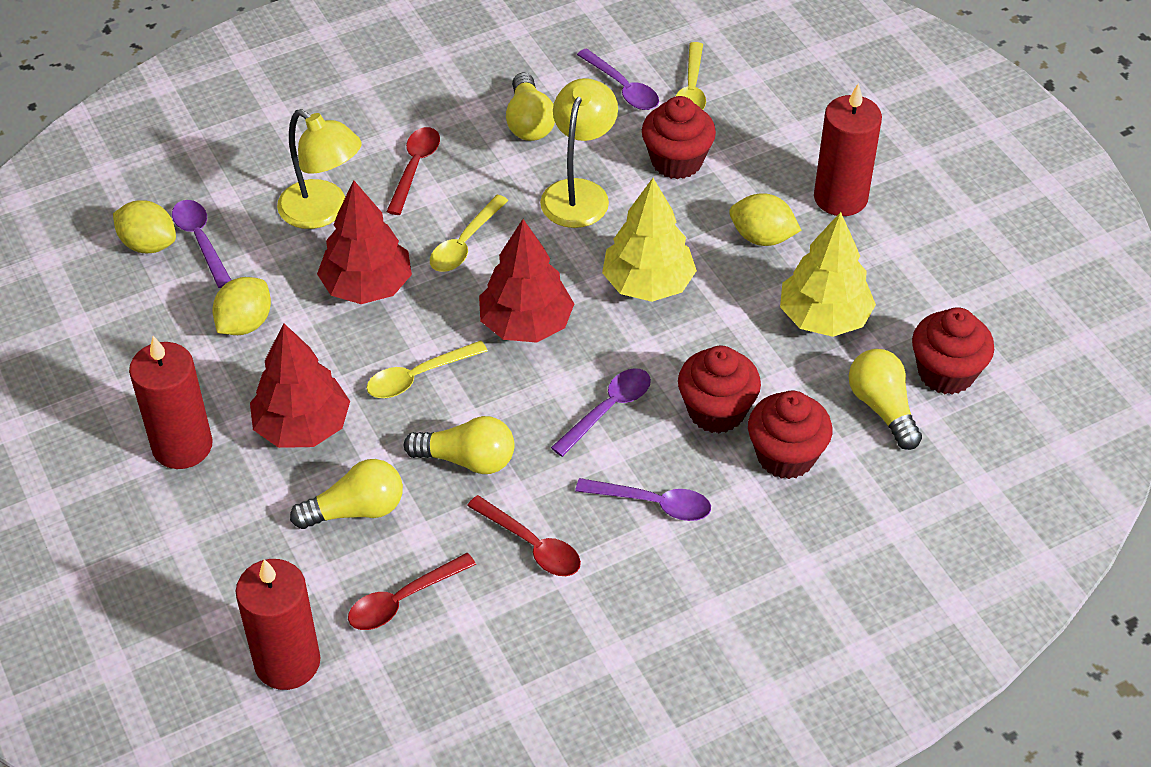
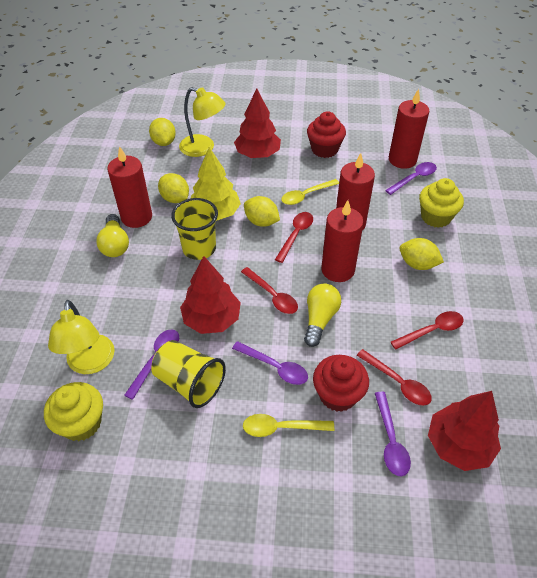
red candle: [129,336,213,469] [236,559,321,690] [814,83,882,216] = 3 -> [107,146,152,228] [321,200,364,282] [336,153,375,231] [389,89,429,169] = 4
red cupcake: [642,96,716,179] [678,346,761,433] [748,391,832,479] [912,307,994,394] = 4 -> [307,111,346,158] [313,355,369,412] = 2
red spoon: [348,553,476,630] [386,127,440,215] [467,495,581,576] = 3 -> [241,267,298,314] [275,212,313,263] [357,349,432,406] [391,311,464,350] = 4
yellow cup: none = 0 -> [151,340,226,408] [171,198,218,260] = 2
yellow cupcake: none = 0 -> [44,382,103,441] [419,178,464,228] = 2
yellow lemon: [113,200,176,253] [212,277,271,335] [729,193,801,246] = 3 -> [149,118,176,146] [158,173,189,203] [244,196,280,227] [400,238,444,270] = 4
yellow light bulb: [290,459,403,529] [404,416,515,474] [506,72,555,141] [848,349,922,450] = 4 -> [96,214,129,257] [304,283,341,347] = 2
yellow spoon: [367,341,488,398] [430,195,509,272] [675,42,706,110] = 3 -> [243,414,334,437] [281,179,339,205] = 2
yellow tree: [602,178,697,302] [780,212,876,337] = 2 -> [191,147,241,221] = 1

